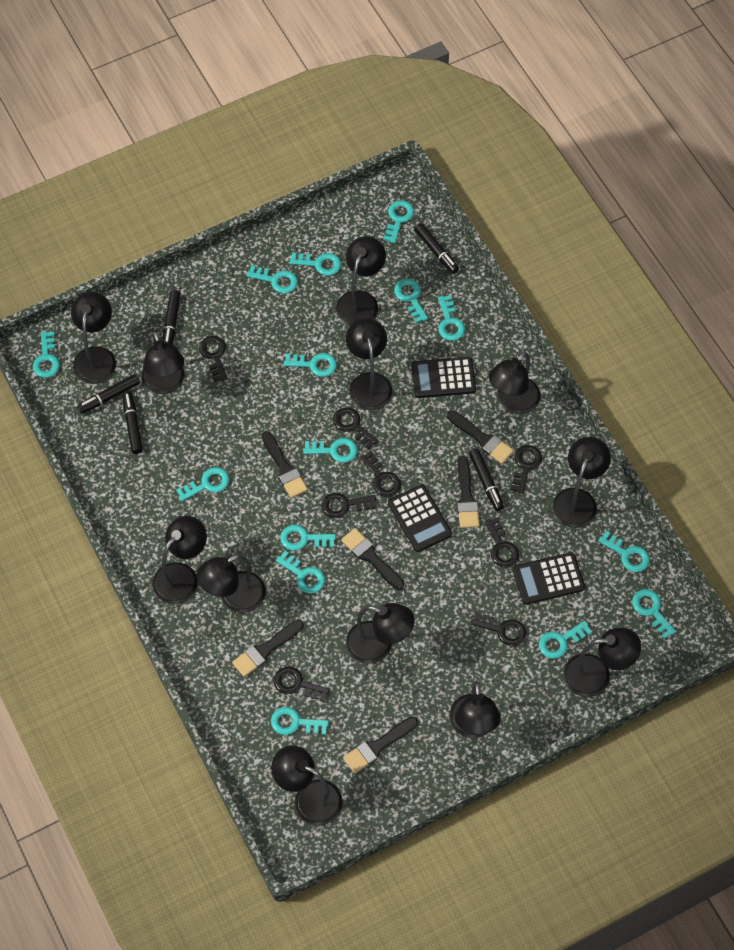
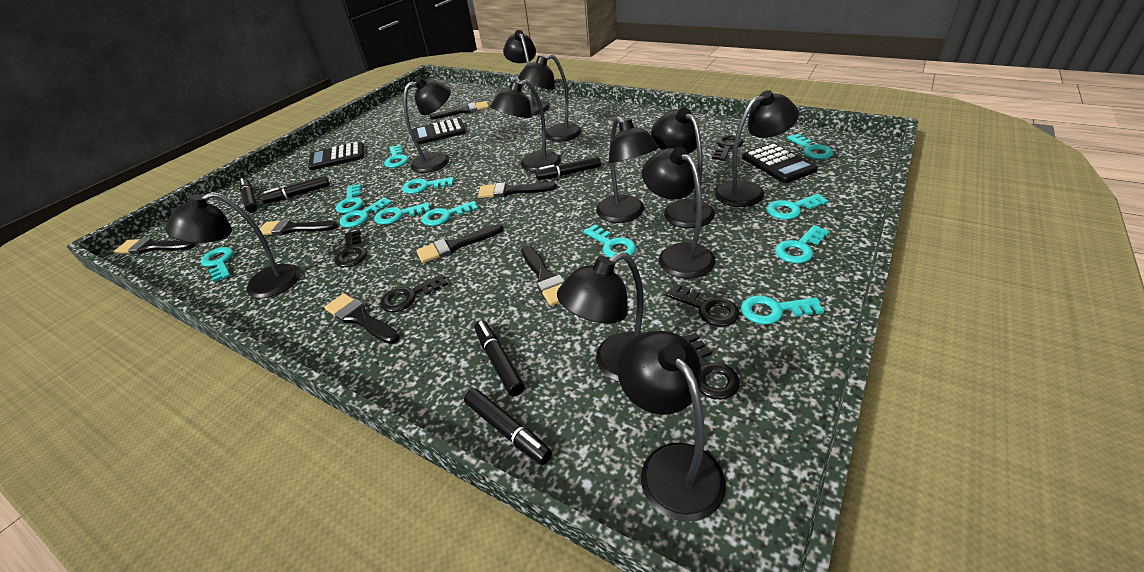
black brush: [232,619,304,677] [262,431,308,498] [341,528,404,590] [343,717,418,773] [447,410,514,464] [457,456,480,528] = 6 -> [114,238,196,254] [260,219,338,235] [324,293,400,344] [416,224,504,263] [430,101,489,119] [478,182,557,198] [521,245,564,306] = 7
black key: [199,336,227,382] [274,667,330,702] [322,493,376,518] [333,407,379,449] [360,451,401,497] [471,612,527,646] [485,517,519,567] [510,445,542,494] = 8 -> [335,230,367,267] [380,274,448,312] [666,284,740,327] [681,333,740,399] [712,135,744,161] = 5
black lamp: [71,292,116,384] [141,331,185,394] [152,516,207,604] [196,554,266,613] [271,746,343,826] [336,236,386,326] [346,318,392,410] [346,603,415,664] [449,681,501,738] [489,352,540,414] [552,437,611,528] [563,627,641,697] = 12 -> [165,192,300,298] [403,77,451,173] [490,79,561,172] [503,30,550,115] [518,54,582,141] [557,252,644,382] [596,117,659,223] [617,331,726,522] [642,147,716,278] [651,108,715,228] [714,90,799,207] = 11
turquoise key: [33,331,60,378] [176,467,229,501] [247,265,298,293] [271,707,329,735] [276,551,325,593] [280,525,336,550] [284,353,337,377] [290,252,341,276] [303,438,358,463] [383,200,414,243] [394,279,428,323] [438,295,465,341] [539,621,592,659] [598,531,650,572] [632,589,676,639] = 15 -> [201,247,233,282] [336,184,363,213] [339,197,392,228] [374,202,430,225] [384,145,409,168] [402,177,454,194] [422,201,478,226] [583,224,636,258] [741,295,824,325] [767,194,828,220] [775,225,830,264] [787,134,833,159] = 12

